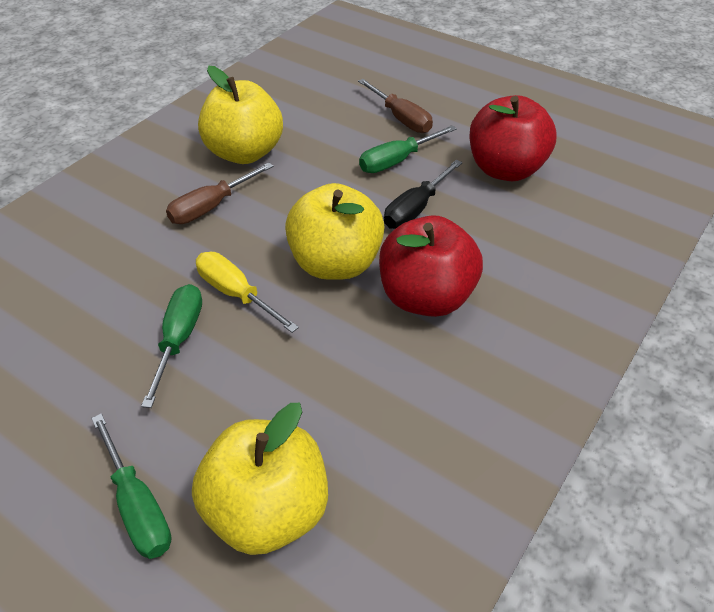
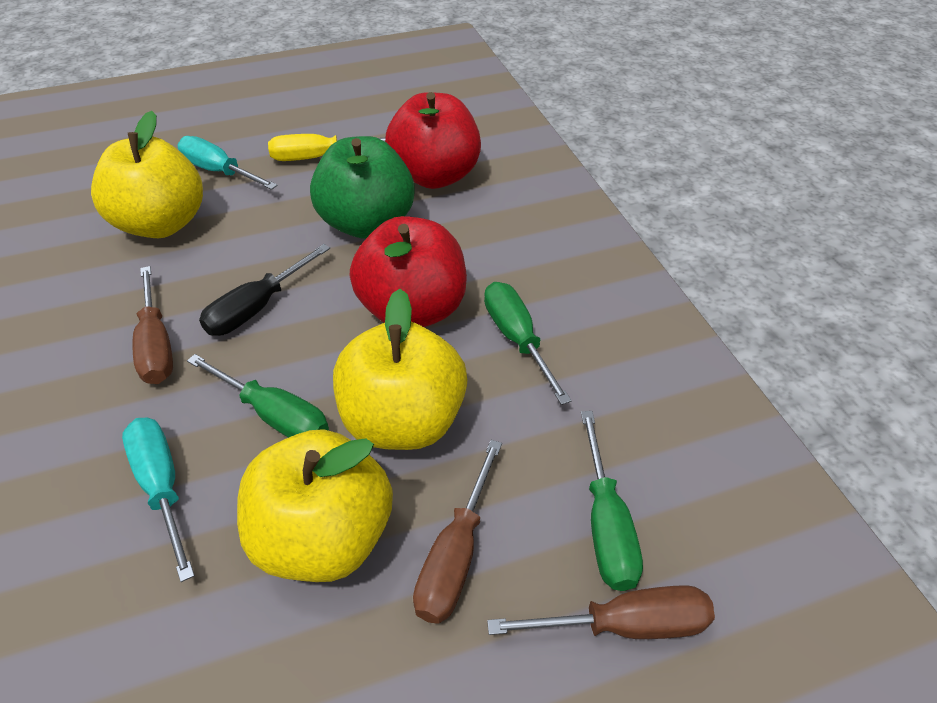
brown screwdriver: [166,162,273,224] [358,79,433,133] = 2 -> [133,266,173,384] [413,440,502,624] [487,585,715,639] = 3
green apple: none = 0 -> [310,136,415,239] = 1
turquoise screwdriver: none = 0 -> [122,417,195,582] [177,136,278,190] = 2

